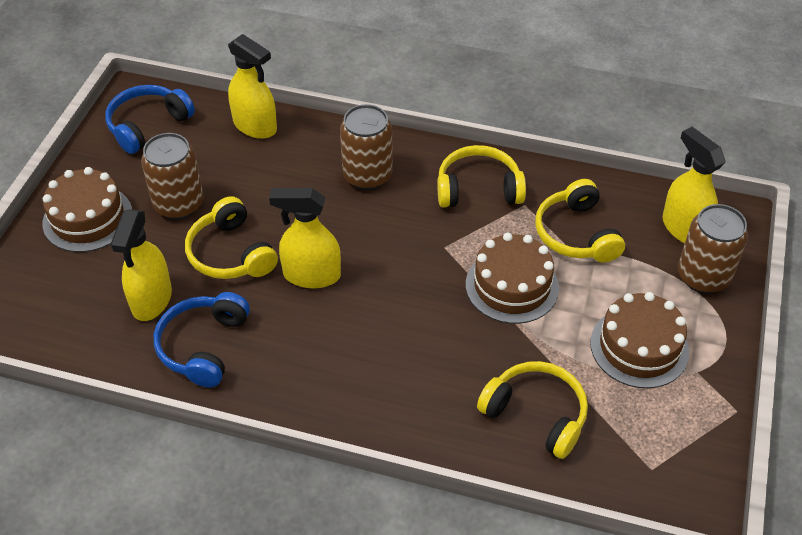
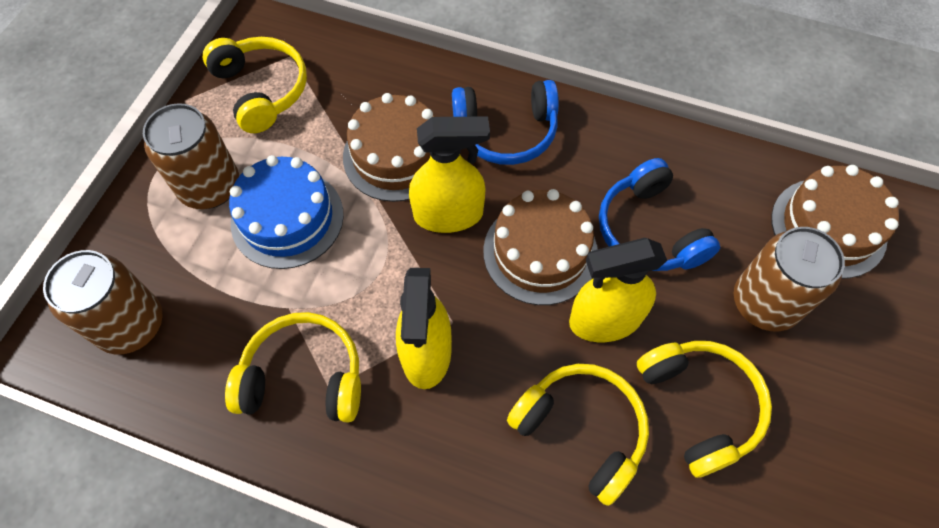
blue cake: none = 0 -> [229,155,344,269] = 1
yellow spray bottle: [111,209,172,321] [228,34,277,139] [269,188,341,288] [662,127,725,243] = 4 -> [396,268,452,389] [409,116,490,233] [569,238,667,342] = 3

